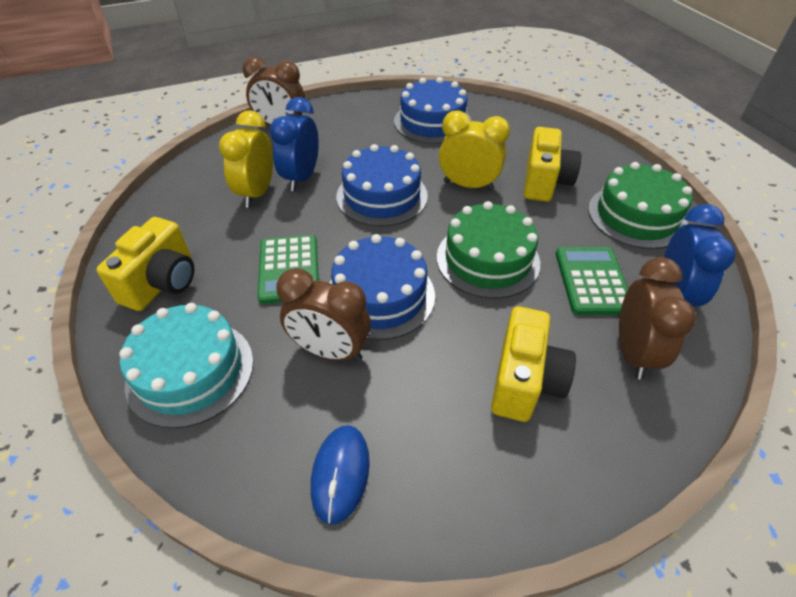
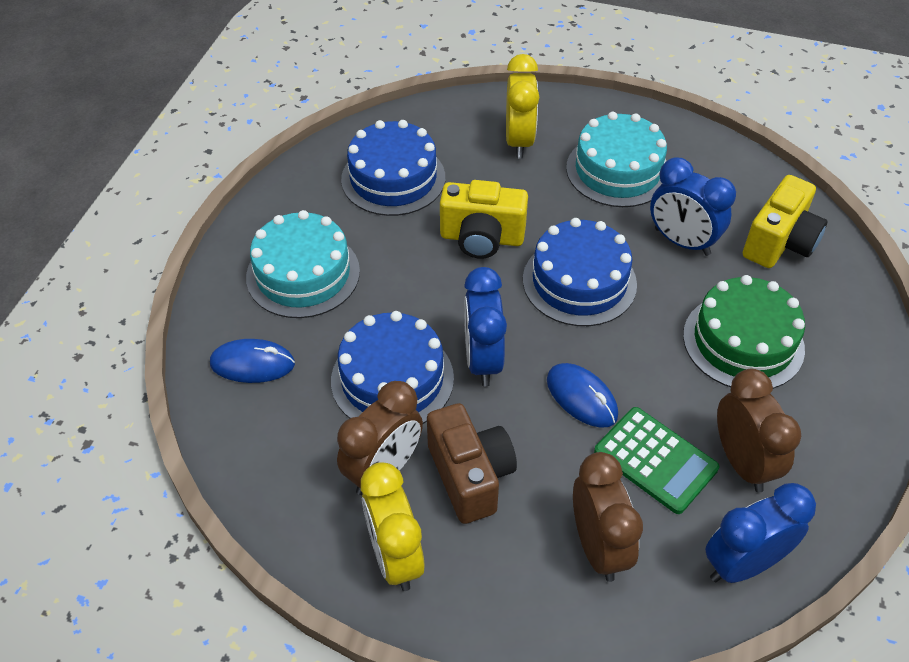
blue clock: [270,97,319,191] [664,204,736,307] = 2 -> [464,267,507,386] [650,157,736,256] [705,483,816,583] = 3
blue mouse: [311,425,370,525] = 1 -> [210,339,295,383] [547,363,618,428] = 2
brown camera: none = 0 -> [427,403,517,524] = 1
green cake: [436,201,540,299] [588,162,692,249] = 2 -> [683,275,805,389] = 1
green calculator: [257,235,319,304] [556,247,628,315] = 2 -> [594,407,719,514] = 1
turquoise cake: [119,303,253,428] = 1 -> [246,210,360,318] [566,112,667,207] = 2
yellow camera: [96,217,194,311] [491,306,576,422] [524,127,581,202] = 3 -> [440,180,528,259] [743,175,827,268] = 2

